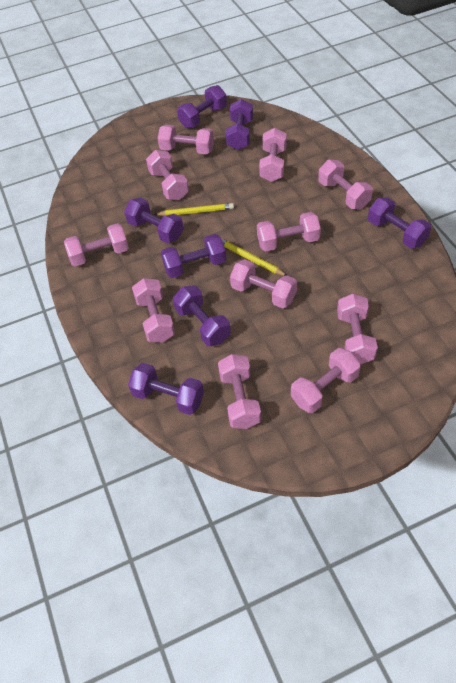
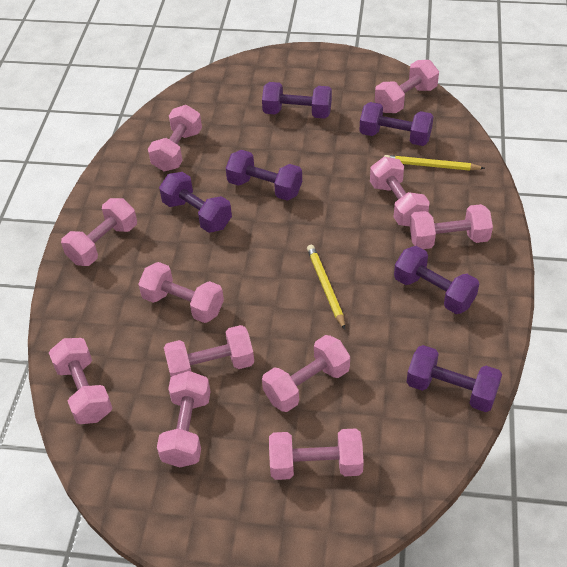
purple dumbbell: [124,198,184,243] [128,363,204,415] [161,234,226,278] [173,285,231,346] [177,85,227,128] [226,99,253,150] [368,197,431,249] = 7 -> [159,172,232,233] [226,150,302,201] [262,82,332,119] [360,102,433,146] [394,246,479,314] [407,345,502,412] = 6

